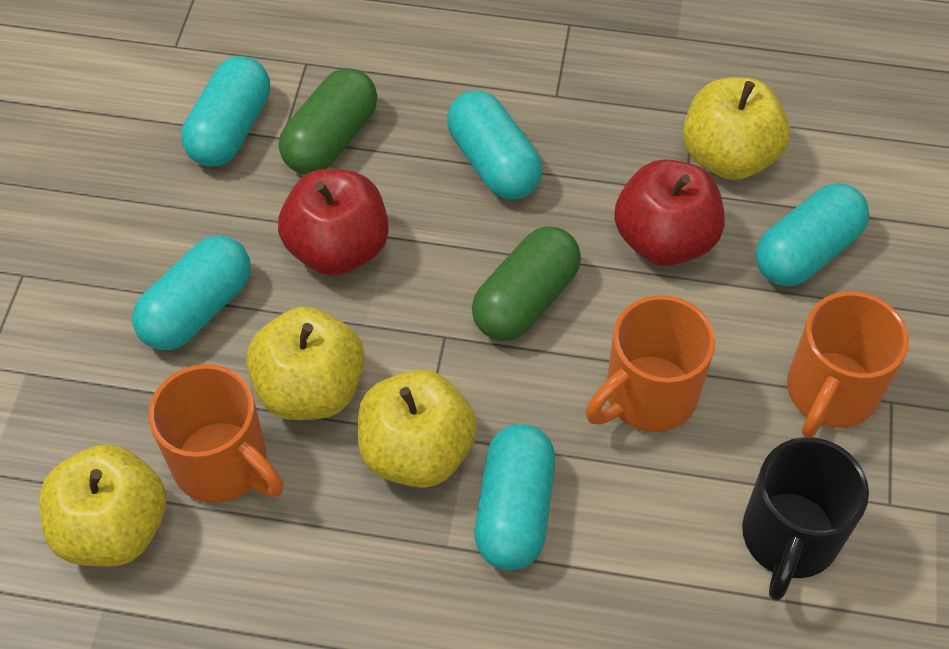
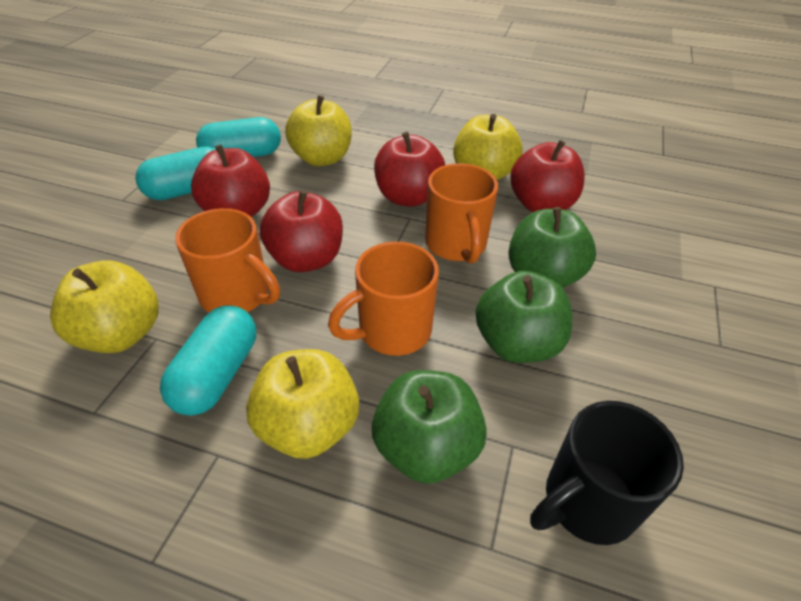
green apple: none = 0 -> [372,370,487,484] [476,271,572,363] [508,207,596,288] = 3
green capsule: [279,68,377,175] [472,226,581,341] = 2 -> none = 0
red apple: [278,169,389,276] [614,159,724,266] = 2 -> [191,145,270,217] [260,190,343,272] [374,132,445,206] [510,140,585,212] = 4
turquoise capsule: [132,235,251,350] [181,56,270,167] [447,91,542,200] [475,424,555,570] [756,183,869,286] = 5 -> [135,147,216,200] [160,306,256,416] [196,117,281,157] = 3

